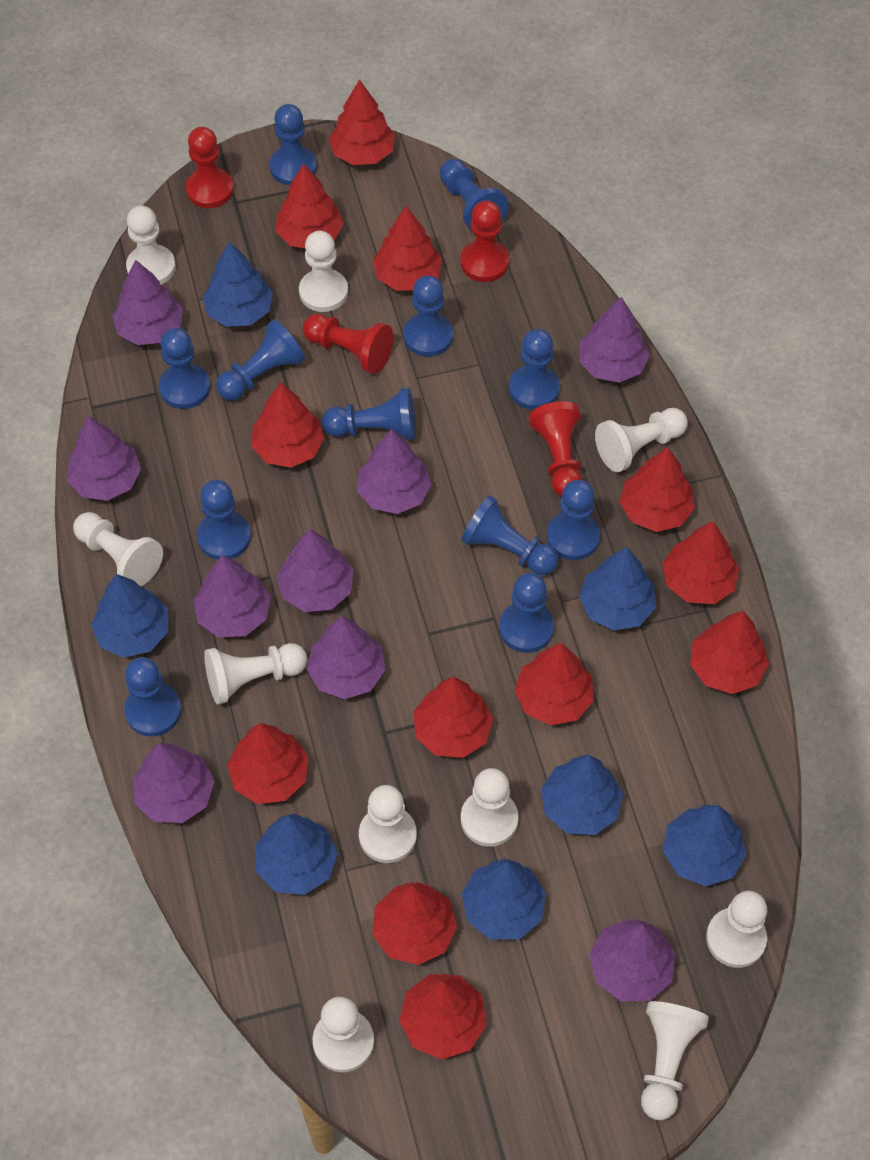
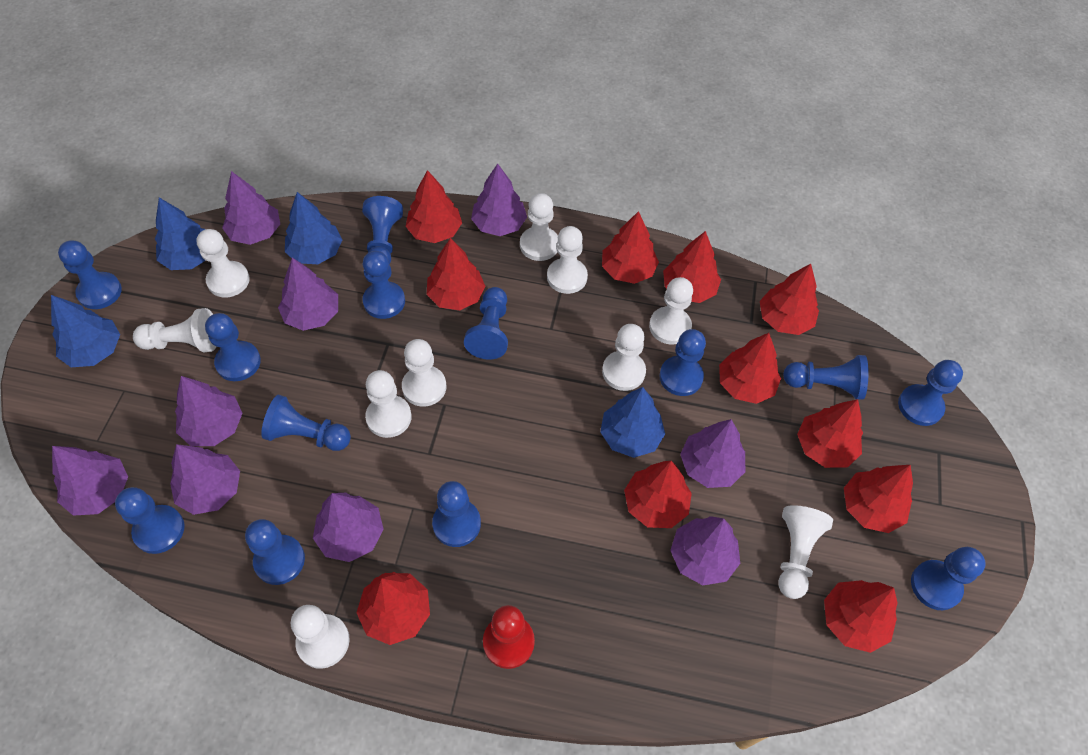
blue pawn: [124,657,181,737] [159,328,210,409] [197,480,251,560] [216,320,305,401] [270,104,317,185] [322,388,416,440] [403,275,453,357] [439,159,509,230] [461,495,558,576] [499,573,554,653] [509,329,560,410] [547,480,600,560] = 12 -> [58,240,122,309] [115,487,185,554] [205,313,261,381] [245,519,305,585] [261,395,351,451] [362,196,403,265] [363,251,405,319] [432,481,481,547] [464,287,508,360] [659,329,706,396] [783,355,869,400] [898,360,963,426] [911,547,986,610] = 13
blue tree: [91,574,168,658] [203,241,273,327] [255,814,338,895] [462,859,546,940] [541,755,623,835] [579,547,656,630] [663,805,747,886] = 7 -> [51,295,120,367] [155,198,206,270] [285,192,342,264] [600,387,665,458] = 4
red pawn: [186,127,234,208] [303,314,394,374] [460,201,509,282] [528,401,582,497] = 4 -> [483,605,535,669] = 1
red tree: [227,723,308,804] [251,382,325,468] [276,163,344,248] [329,79,395,165] [372,882,457,965] [373,206,442,291] [399,973,487,1059] [413,676,493,758] [515,643,594,725] [620,447,695,532] [662,521,739,604] [690,611,769,694] = 12 -> [357,572,430,645] [406,170,462,243] [426,238,485,310] [602,211,659,284] [624,461,692,528] [663,231,721,303] [719,333,781,404] [760,264,819,335] [797,399,863,468] [824,580,898,653] [844,465,913,533] = 11

